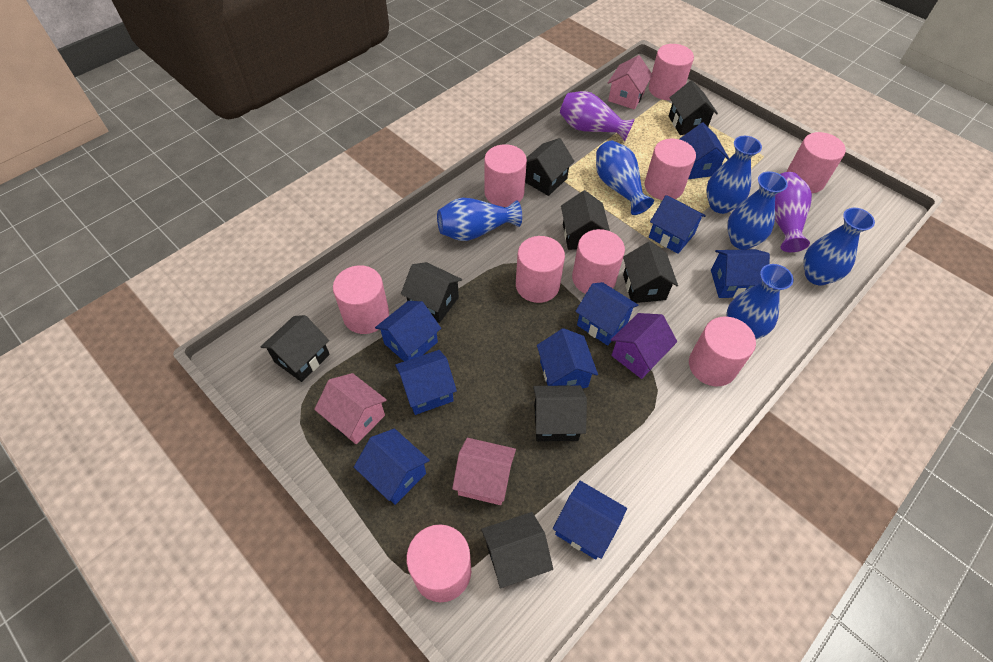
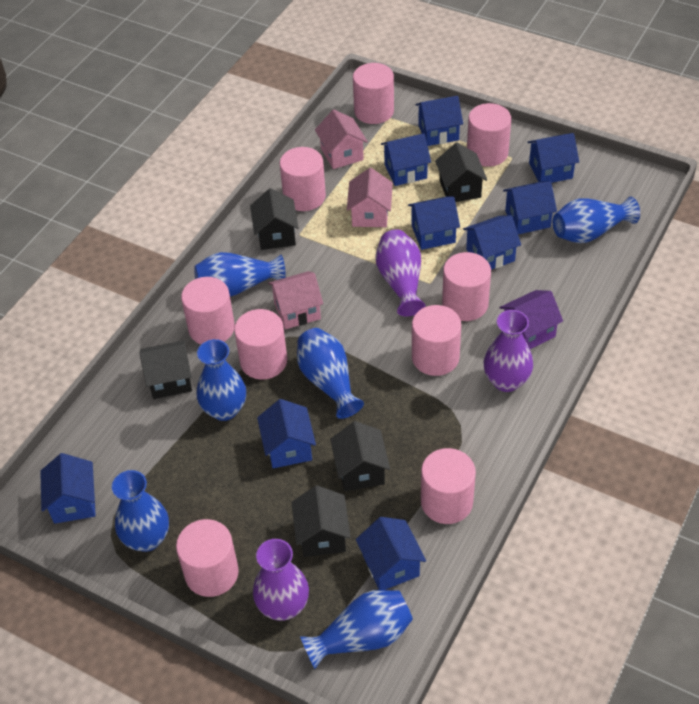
black house: [260,315,330,382] [401,262,462,323] [481,512,553,588] [525,138,575,196] [533,385,587,441] [561,190,610,250] [623,242,678,303] [668,80,718,135] = 8 -> [140,340,192,399] [250,188,299,250] [291,486,351,557] [330,421,390,491] [435,143,487,202] = 5
purple vase: [560,91,635,142] [775,172,812,252] = 2 -> [253,539,309,621] [376,229,426,317] [484,310,533,392] = 3

